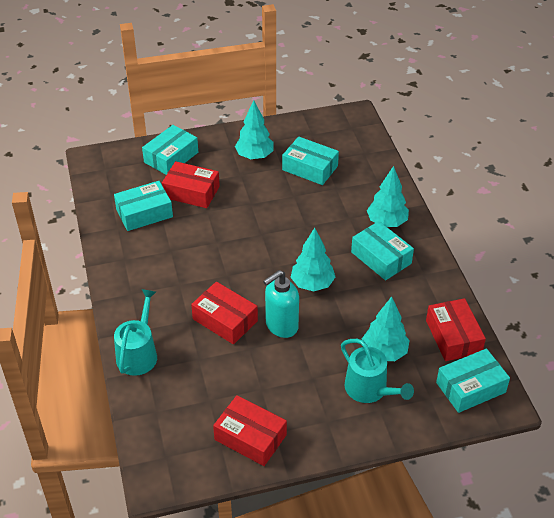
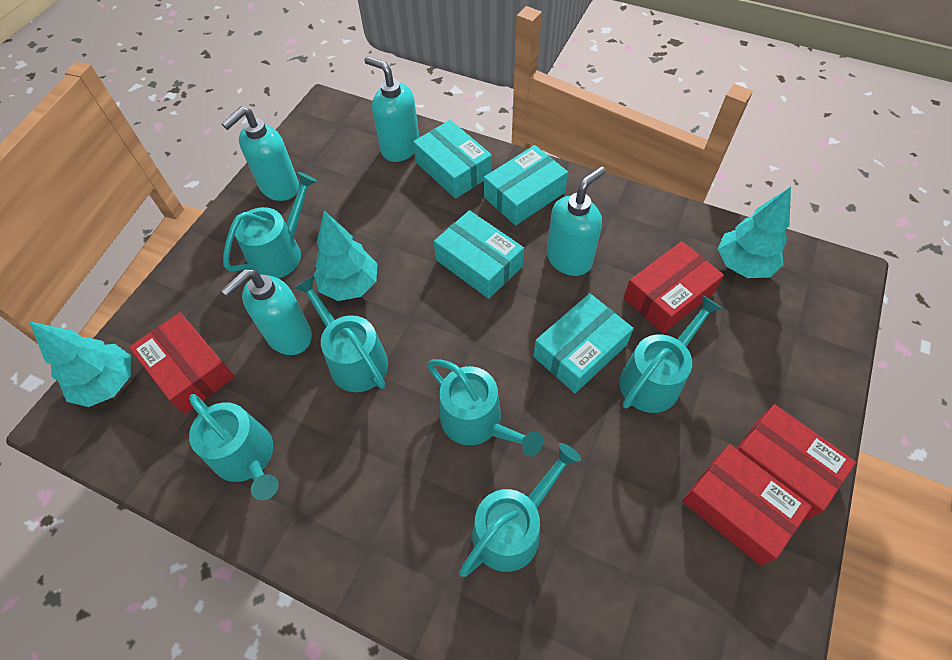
turquoise box: [114,181,173,231] [142,125,198,175] [282,137,339,185] [351,221,414,280] [436,349,510,413] = 5 -> [413,120,492,199] [434,210,524,299] [484,145,568,226] [533,293,634,393] = 4
turquoise soap dispenser: [263,270,299,338] = 1 -> [221,107,299,201] [221,269,312,355] [365,56,419,162] [547,166,606,276] = 4
turquoise tree: [235,100,274,159] [290,228,335,291] [362,297,410,361] [367,166,409,227] = 4 -> [29,321,131,407] [314,211,377,301] [718,187,791,278] = 3
turquoise watering can: [114,289,157,376] [341,339,414,403] = 2 -> [189,394,279,500] [223,172,317,278] [294,276,388,392] [427,359,543,456] [459,443,581,577] [619,295,723,413] = 6

